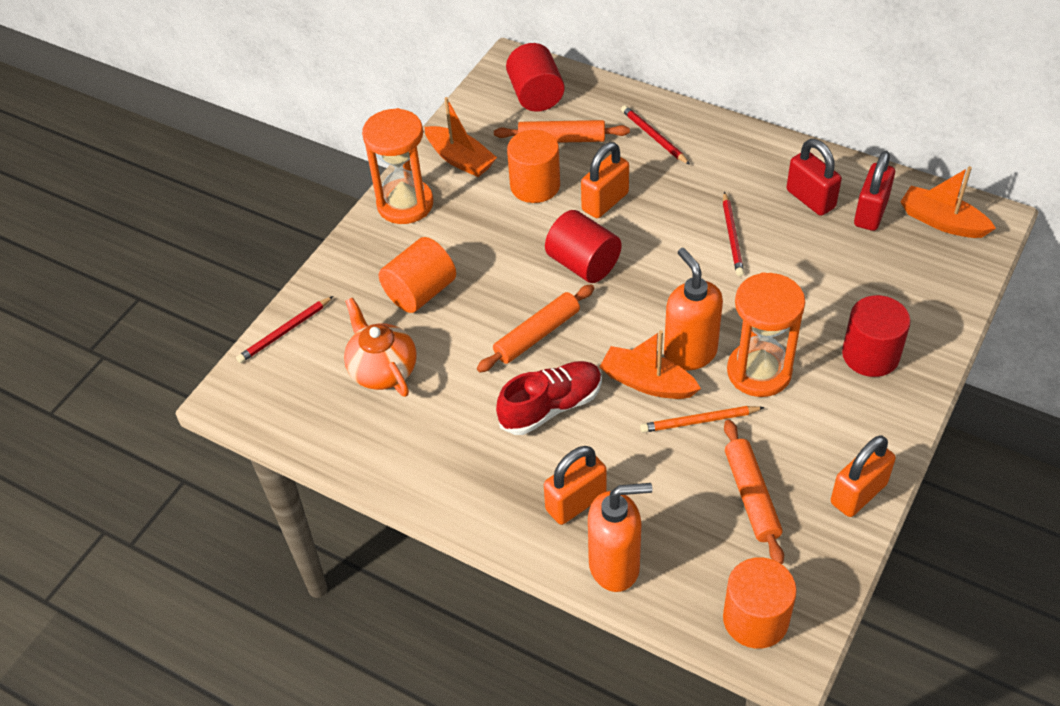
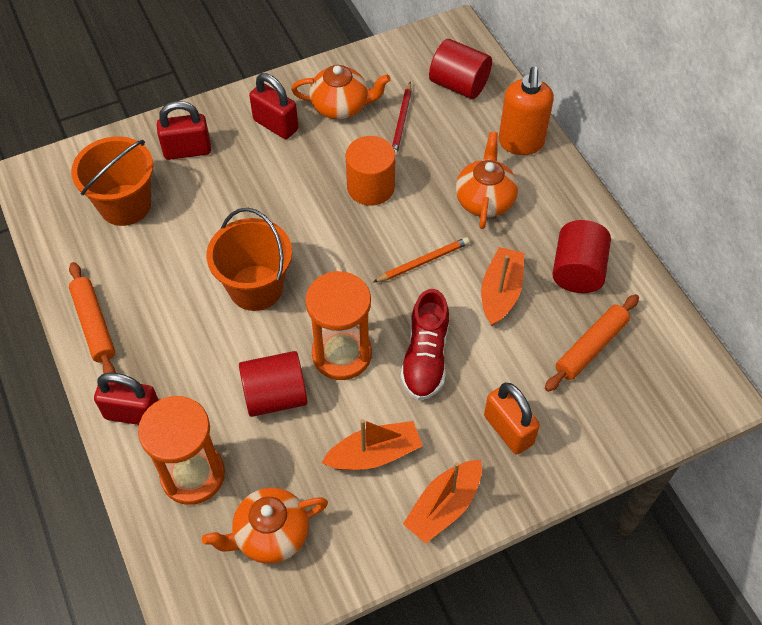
orange bucket: none = 0 -> [71,136,153,226] [206,208,292,311] = 2
orange cylinder: [379,237,456,313] [507,130,560,203] [723,557,797,649] = 3 -> [345,136,396,206] = 1
orange padlock: [544,446,607,525] [581,142,629,218] [831,436,896,517] = 3 -> [484,383,540,455] = 1
orange rolling pin: [477,284,594,372] [494,120,630,143] [724,420,784,564] = 3 -> [69,262,116,373] [545,294,639,392] = 2
orange soap dispenser: [588,483,652,592] [664,248,723,370] = 2 -> [499,67,554,155] = 1
orange teapot: [344,298,417,397] = 1 -> [202,487,328,564] [291,65,391,119] [456,132,518,229] = 3
red padlock: [787,139,842,216] [854,151,895,231] = 2 -> [94,373,159,425] [157,101,211,160] [249,73,298,139] = 3
red pencil: [236,296,333,363] [621,105,690,165] [723,192,744,276] = 3 -> [392,81,412,156] = 1

